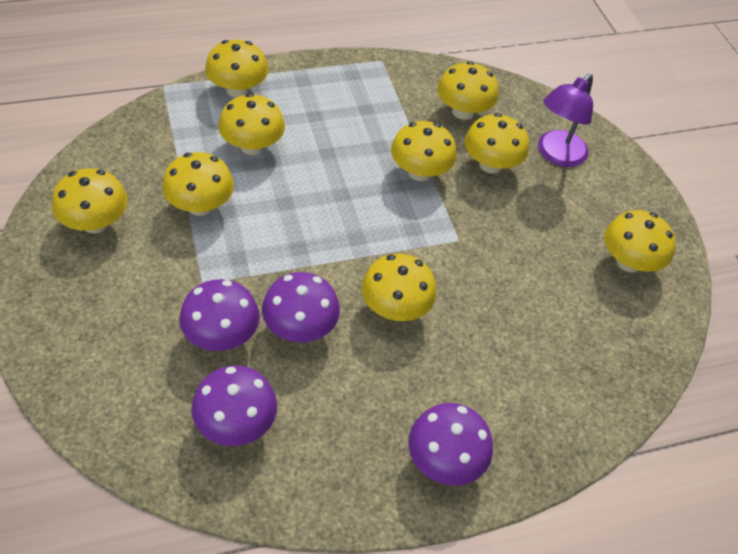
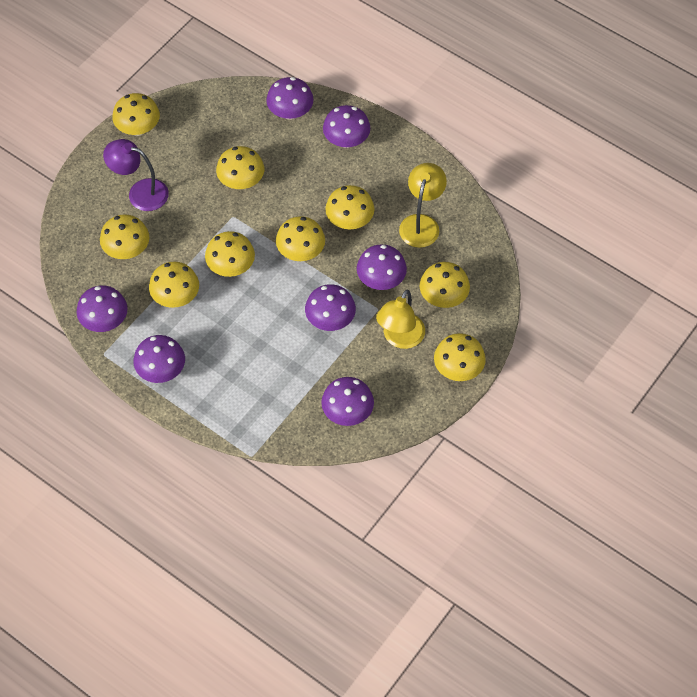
purple mushroom: [180,279,260,351] [191,366,277,446] [262,272,340,342] [408,403,493,486] = 4 -> [76,285,128,332] [133,335,185,383] [266,77,314,120] [305,284,356,331] [321,377,374,426] [323,105,370,148] [357,244,407,290] = 7
yellow lamp: none = 0 -> [376,290,425,349] [399,163,447,248] = 2

